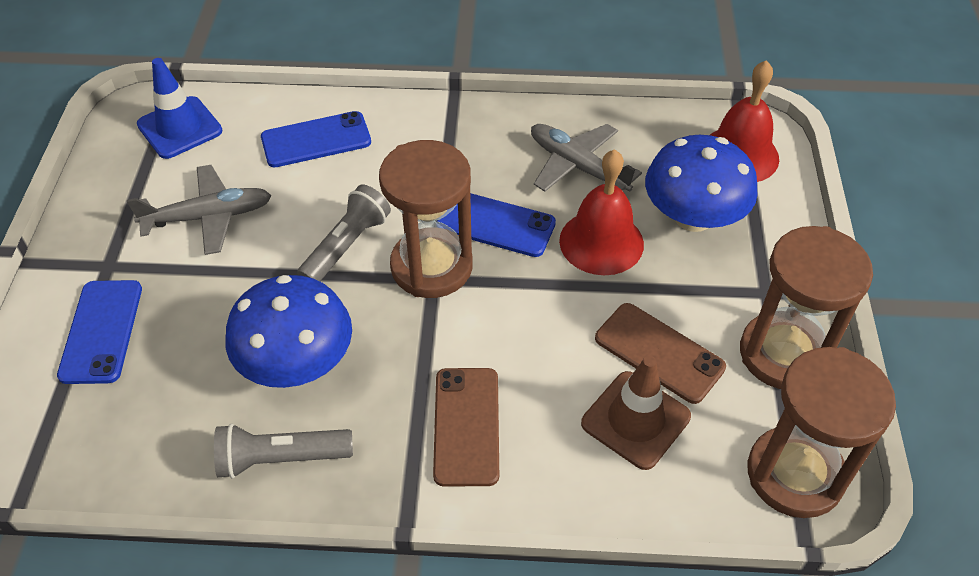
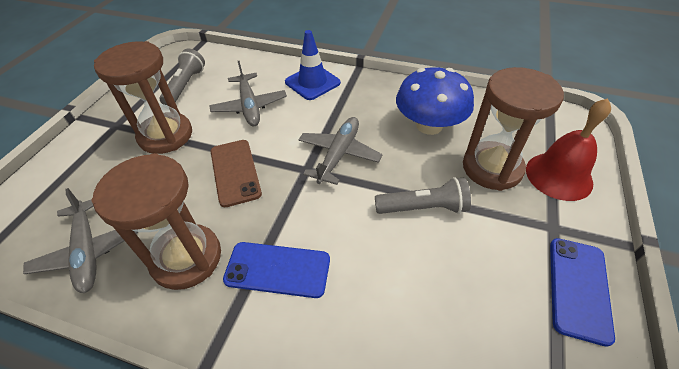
blue mushroom: [225,275,352,388] [645,135,758,232] = 2 -> [396,67,474,135] = 1
blue phone: [57,280,142,384] [261,111,371,167] [437,193,556,257] = 3 -> [223,242,330,298] [550,238,615,347] = 2
brown phone: [433,368,499,487] [595,303,726,404] = 2 -> [210,140,262,207] = 1
brown traffic cone: [581,356,691,470] = 1 -> none = 0
grey plane: [127,165,272,255] [531,124,642,192] = 2 -> [23,188,138,293] [209,61,287,126] [298,117,382,185] = 3
red bell: [559,149,644,275] [710,60,779,182] = 2 -> [526,98,611,201] = 1

